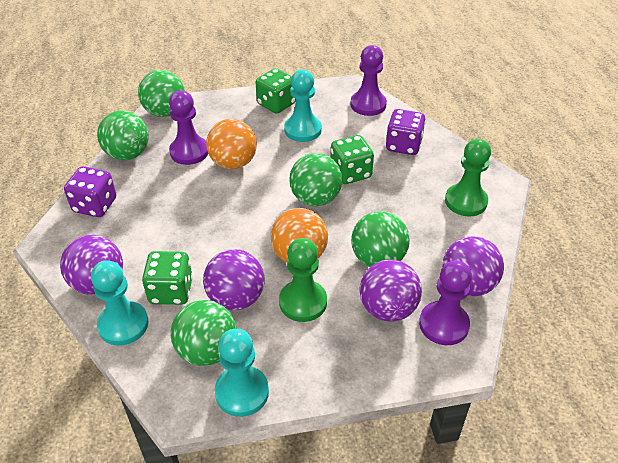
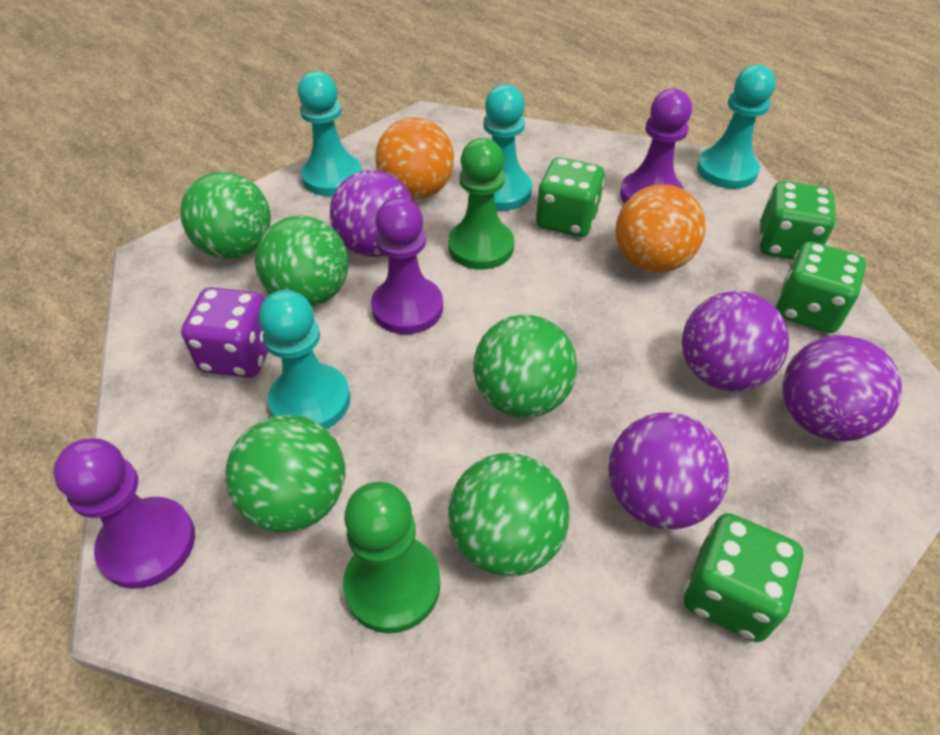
green dice: [142,251,193,305] [255,68,296,114] [330,135,374,184] = 3 -> [536,157,605,237] [684,513,803,642] [759,181,836,260] [776,241,866,333] = 4
purple dice: [64,166,116,217] [386,109,426,155] = 2 -> [181,287,268,378] = 1
turquoise pawn: [91,260,149,346] [215,329,269,417] [284,69,322,142] = 3 -> [259,290,350,429] [298,71,362,196] [483,84,532,211] [697,65,776,189] = 4

